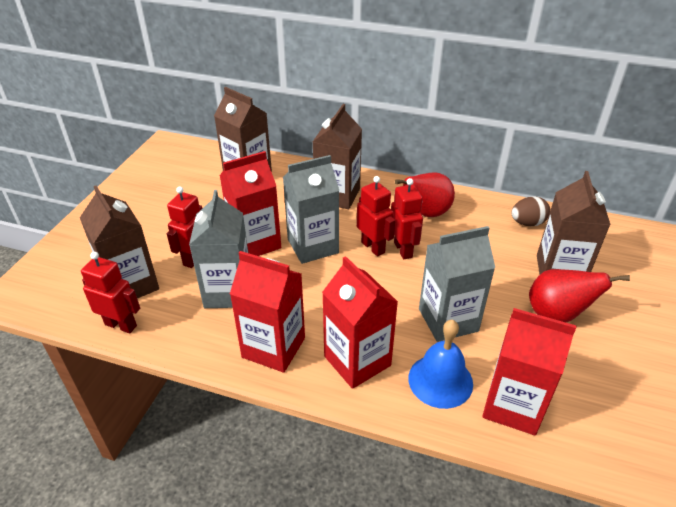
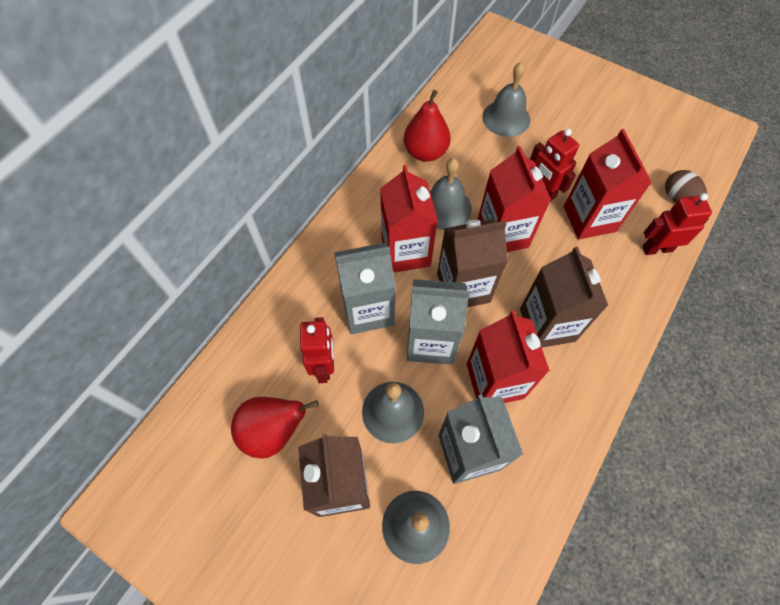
blue bell: [408,320,473,409] = 1 -> none = 0
brown carton: [80,186,159,299] [214,87,272,172] [313,104,362,209] [537,171,610,275] = 4 -> [298,434,370,517] [437,219,508,308] [520,246,608,347] = 3
grey bell: none = 0 -> [362,382,424,443] [382,491,450,564] [430,158,472,230] [482,62,530,137] = 4
red robot: [81,252,140,334] [167,186,202,268] [357,176,395,257] [391,178,423,259] = 4 -> [300,317,334,383] [530,129,579,200] [642,193,712,255] = 3

